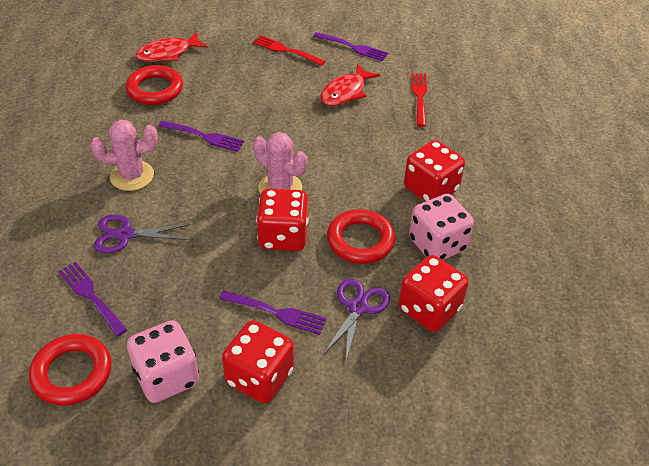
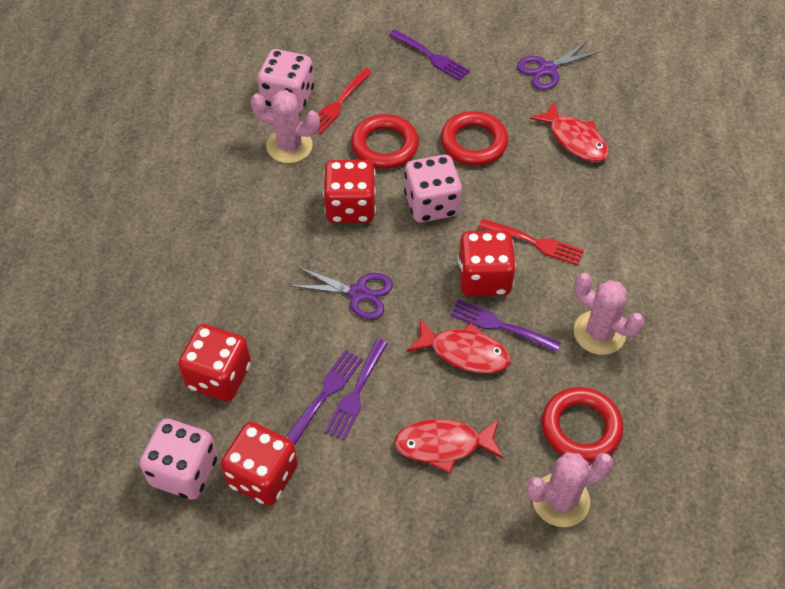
pink cactus: [91,119,158,191] [253,132,307,194] = 2 -> [250,90,320,163] [526,452,614,527] [574,273,645,355] = 3
pink dice: [127,320,199,403] [409,194,474,260] = 2 -> [139,419,218,500] [257,49,314,113] [404,155,462,222] = 3
red fish: [135,32,208,62] [320,64,380,106] = 2 -> [394,419,503,473] [407,319,511,373] [530,101,609,162] = 3

